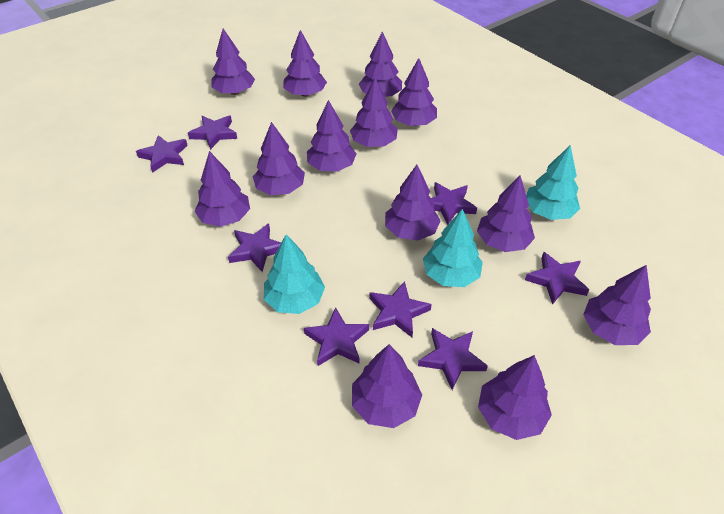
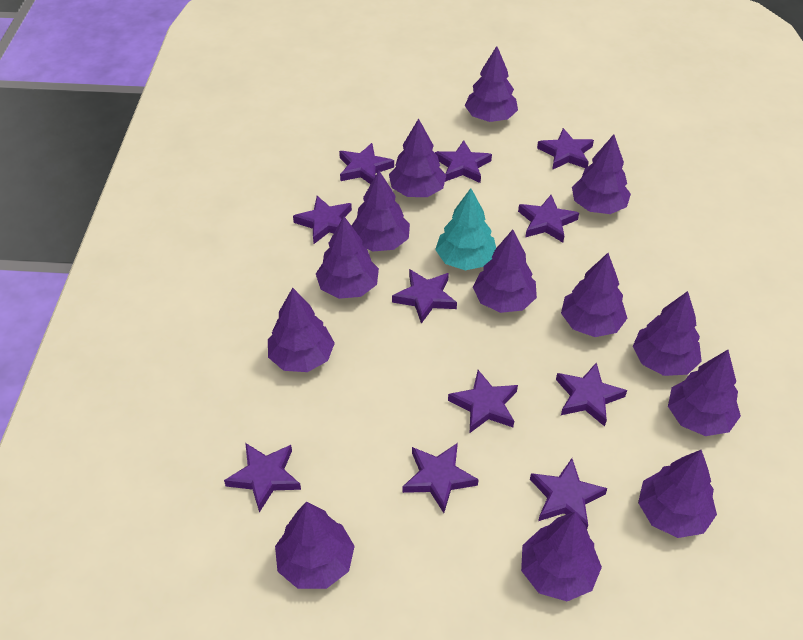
purple star: [136,135,188,173] [188,116,237,150] [228,223,281,272] [304,307,369,366] [369,281,432,337] [418,328,488,390] [432,182,477,225] [525,252,589,305] = 8 -> [224,443,301,513] [293,196,352,244] [339,143,394,184] [392,269,457,324] [403,443,479,513] [435,140,492,183] [448,370,518,433] [518,195,579,243] [530,458,607,529] [537,128,594,170] [556,362,627,426] = 11
turquoise tree: [264,234,325,314] [423,209,483,287] [526,145,580,220] = 3 -> [435,188,496,270] = 1

